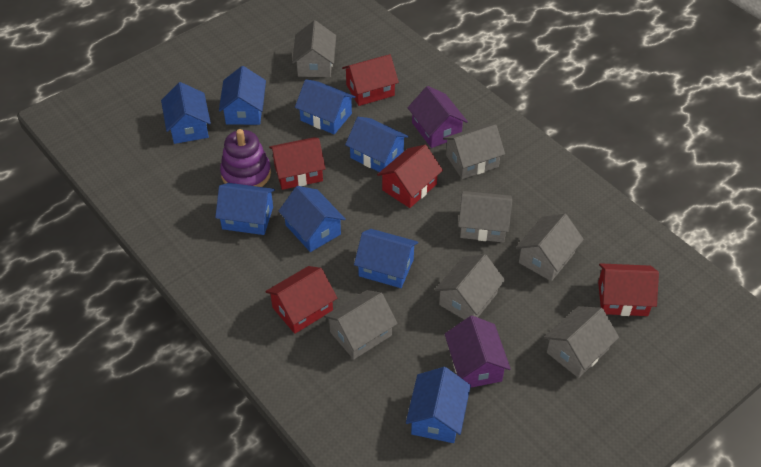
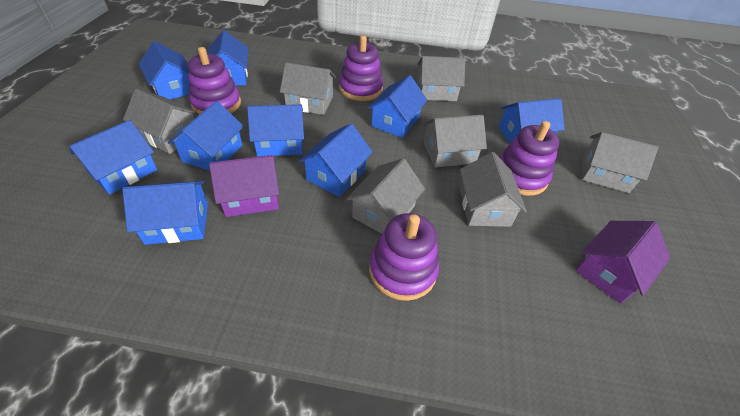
blue house: [161,82,211,144] [215,183,275,235] [219,66,266,125] [278,186,346,252] [295,79,356,134] [345,117,409,172] [354,229,418,288] [406,367,471,443] = 8 -> [69,120,157,195] [122,181,208,245] [138,41,190,100] [168,101,244,171] [207,30,248,86] [247,104,304,157] [299,123,373,197] [367,75,427,138] [499,98,565,144] = 9
purple stacking toy: [220,129,271,187] = 1 -> [188,47,241,115] [339,35,383,101] [369,213,439,301] [499,121,559,196] = 4
red house: [265,266,337,334] [269,137,326,190] [342,54,399,106] [377,145,443,208] [598,263,659,316] = 5 -> none = 0

